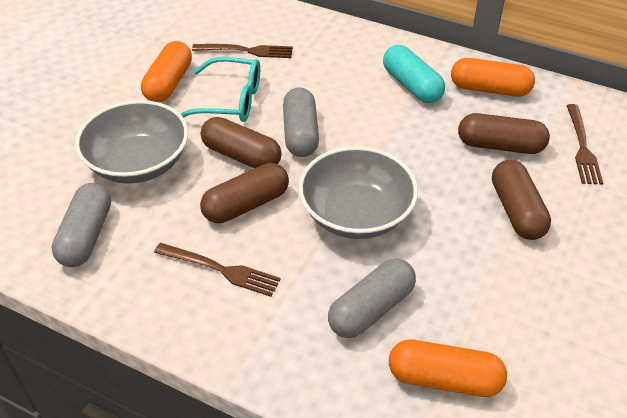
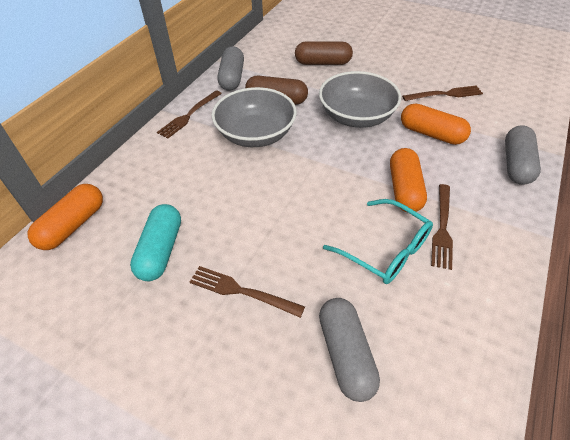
brown capsule: [200,163,289,223] [201,117,281,168] [458,113,550,154] [492,160,551,240] = 4 -> [245,76,308,105] [295,41,353,65] = 2
brown fork: [154,243,281,297] [192,44,293,58] [566,104,603,185] = 3 -> [157,90,222,139] [190,266,305,318] [402,85,483,101] [431,184,453,270] = 4

